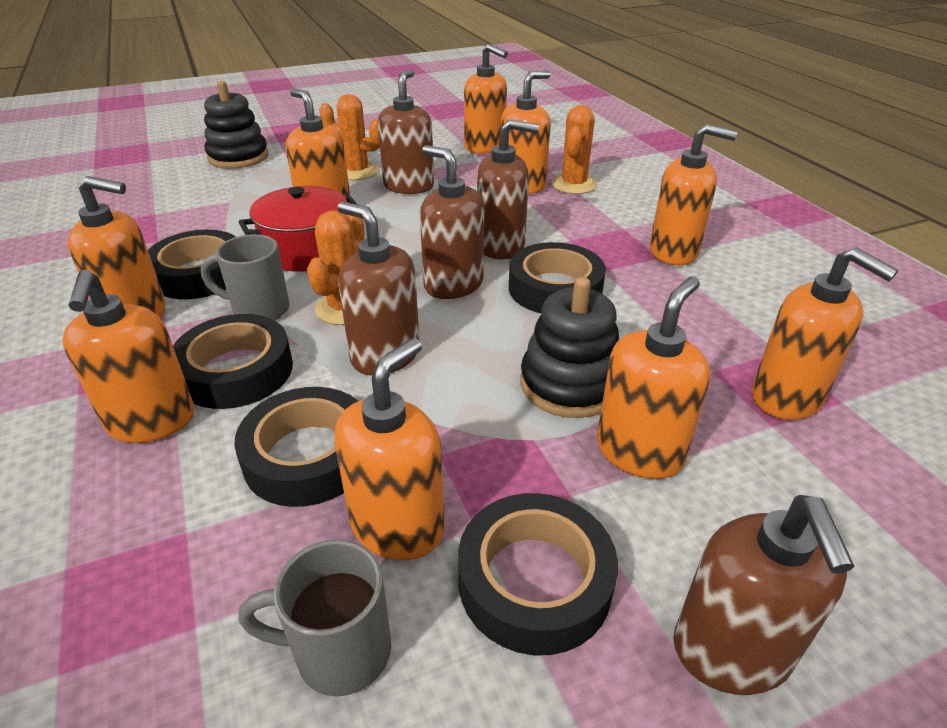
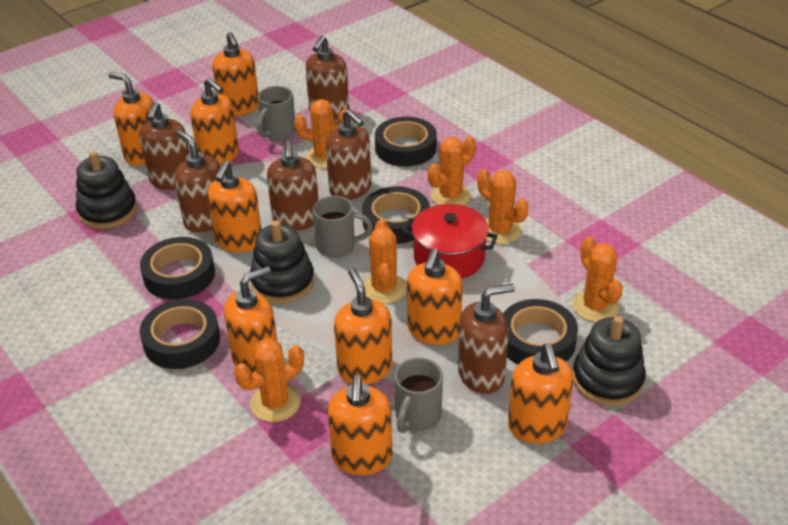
black stacking toy: [204,81,269,169] [521,277,619,418] = 2 -> [76,151,137,229] [250,220,314,304] [573,316,646,406] = 3
brown soap dispenser: [338,202,420,375] [378,69,434,194] [420,145,485,299] [477,119,539,260] [673,495,855,695] = 5 -> [139,102,190,190] [174,130,220,232] [267,140,318,231] [305,35,349,119] [326,109,371,200] [458,284,515,394] = 6
grey mug: [201,234,289,320] [238,539,391,697] = 2 -> [257,86,295,140] [313,196,373,258] [394,357,443,433] = 3
orange cactus: [307,211,365,325] [319,94,380,180] [551,105,597,194] = 3 -> [234,338,304,422] [294,99,351,168] [363,219,407,304] [428,136,476,206] [477,169,529,244] [572,237,623,322] = 6

